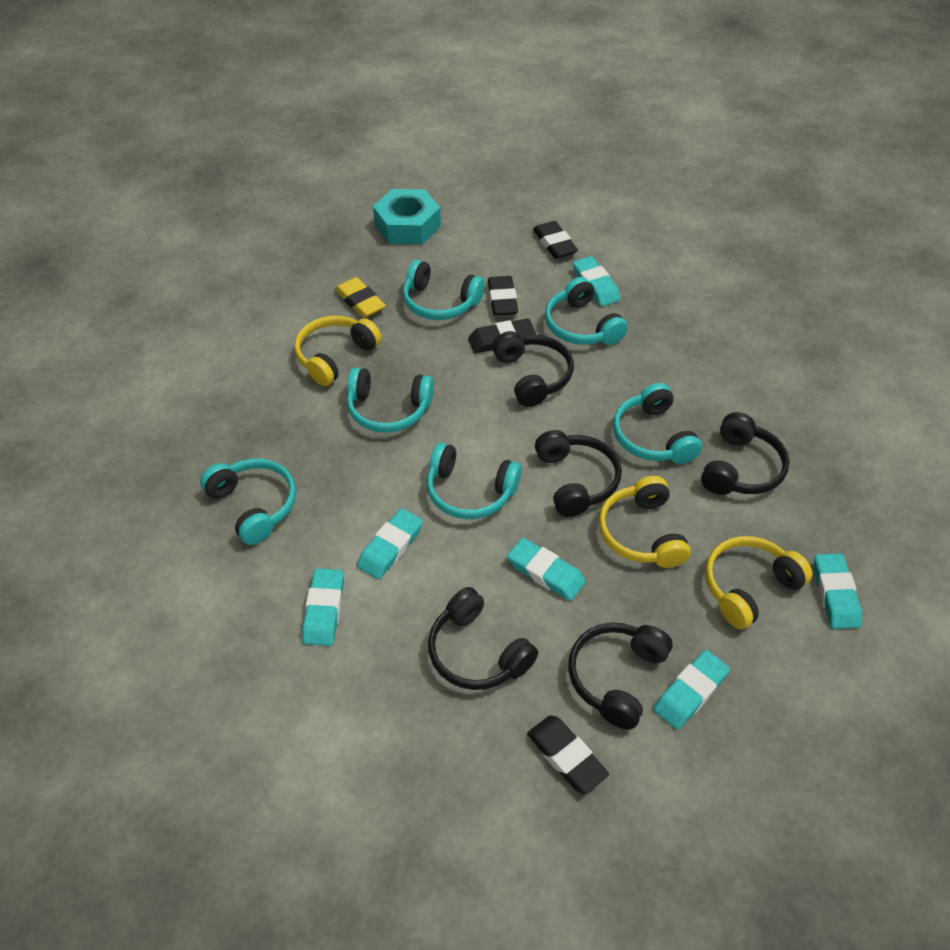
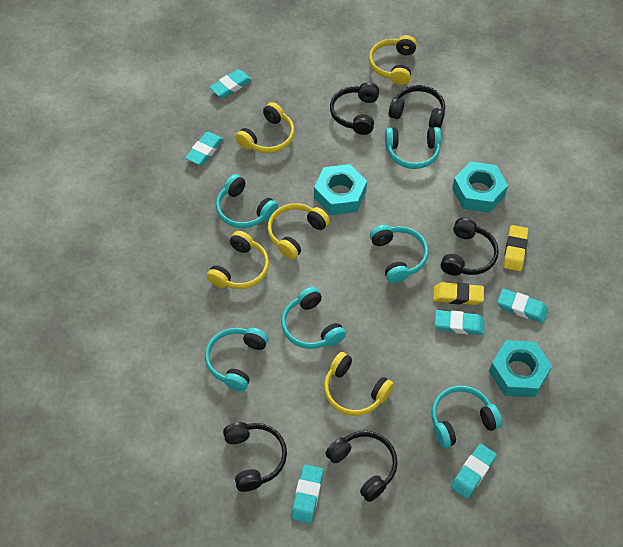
black eraser: [468,318,536,353] [488,276,518,316] [527,715,609,794] [533,221,578,259] = 4 -> none = 0
turquoise nut: [373,189,441,245] = 1 -> [314,164,367,215] [452,161,508,213] [489,340,552,397] = 3
yellow eraser: [335,277,386,318] = 1 -> [433,282,484,305] [503,225,528,271] = 2
yellow headphones: [294,316,382,386] [598,476,691,568] [705,536,812,629] = 3 -> [207,231,269,289] [236,102,294,153] [267,203,330,260] [324,352,394,416] [369,35,417,85] = 5

